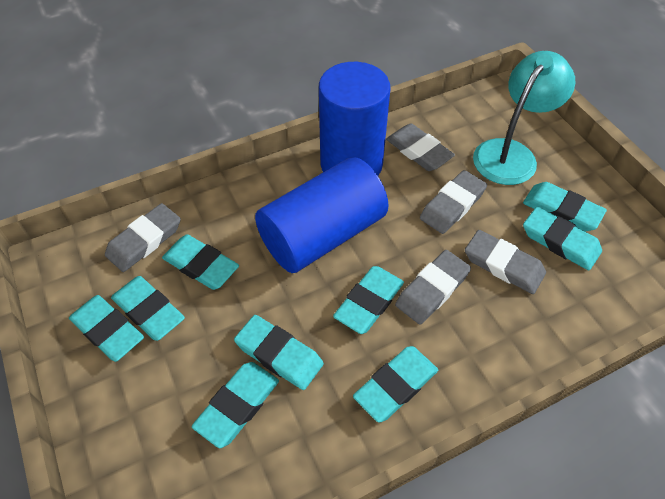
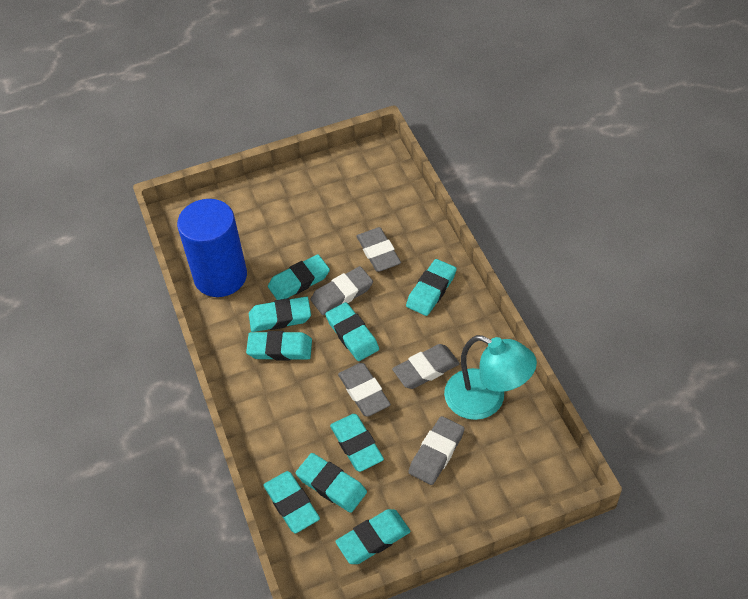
blue cylinder: [255,157,389,273] [319,62,391,176] = 2 -> [177,199,247,297] = 1

